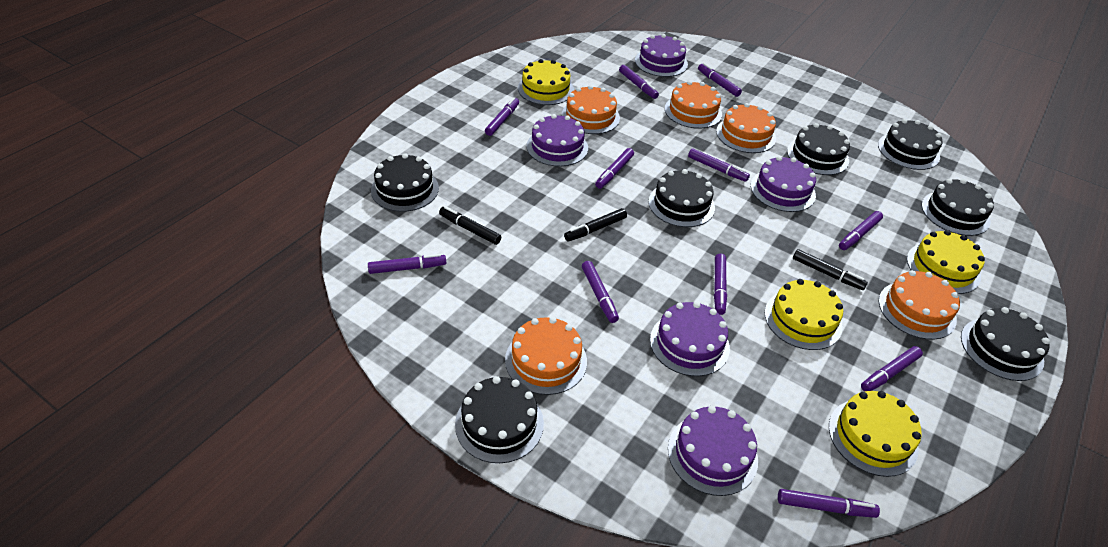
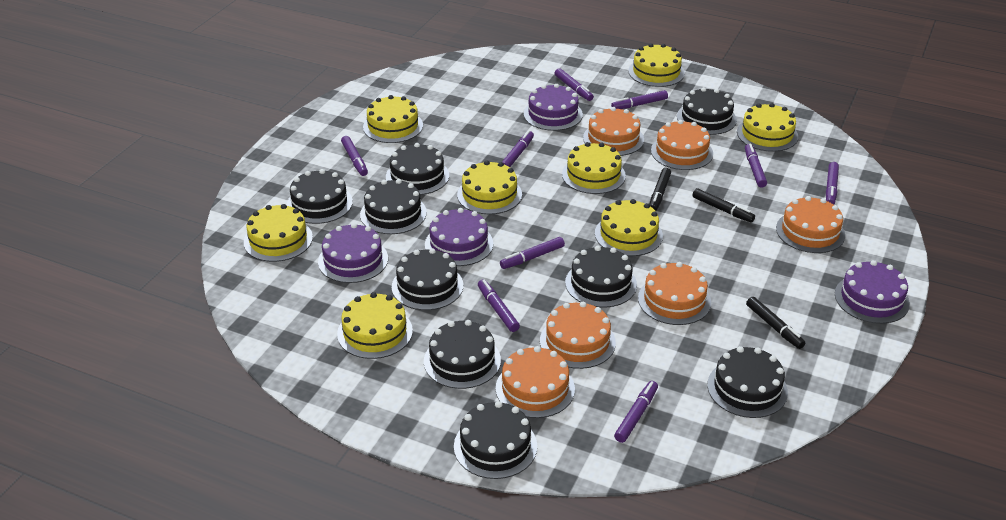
black cake: [371,153,439,212] [455,376,544,463] [649,169,715,227] [787,123,850,175] [878,119,942,170] [922,179,994,236] [961,307,1050,381] = 7 -> [287,169,353,224] [360,179,427,234] [386,143,449,195] [392,248,463,310] [424,320,501,389] [454,401,537,479] [565,246,637,307] [677,87,737,135] [707,346,788,418] = 9
orange cake: [505,317,587,395] [561,85,620,134] [665,81,722,129] [716,103,776,153] [879,270,960,340] = 5 -> [496,346,575,418] [540,302,616,369] [583,107,644,156] [638,262,711,325] [651,120,713,170] [776,196,845,253] = 6
purple cake: [527,114,588,167] [635,34,688,77] [650,302,730,376] [668,406,758,496] [751,156,816,212] = 5 -> [318,223,388,283] [425,208,493,266] [524,84,583,131] [835,260,910,324] = 4
purple marker: [368,254,446,274] [485,97,519,136] [582,261,619,323] [595,148,634,189] [619,65,659,99] [688,148,750,182] [698,63,742,97] [714,254,727,315] [778,489,880,518] [839,211,883,250] [861,346,923,392] = 11 -> [341,136,368,176] [478,280,520,332] [500,237,565,269] [502,131,534,167] [555,68,594,101] [611,90,668,109] [614,381,658,443] [745,144,767,188] [826,162,839,204] = 9
yellow cake: [518,59,574,105] [765,279,843,350] [829,391,922,477] [907,230,985,294] = 4 -> [244,204,313,262] [337,292,413,359] [363,95,423,143] [457,160,522,214] [562,142,626,194] [595,199,663,256] [629,43,685,87] [737,103,798,152] = 8

